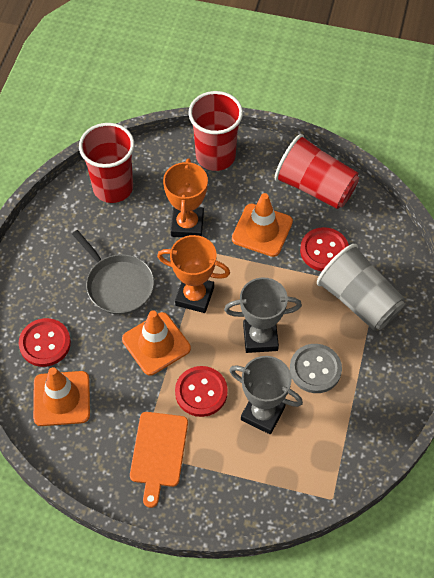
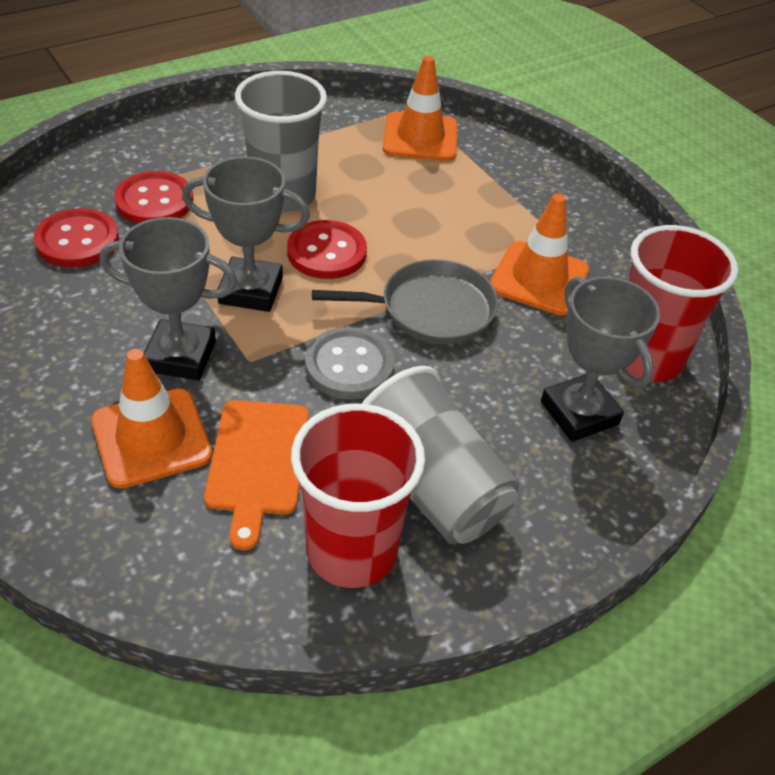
grey cup: [317,244,405,331] = 1 -> [235,71,327,213] [361,366,519,544] = 2
grey trophy: [224,278,302,353] [229,356,303,434] = 2 -> [100,217,238,381] [182,156,310,312] [541,276,660,442] = 3
orange trophy: [157,235,230,313] [163,158,208,237] = 2 -> none = 0
red cup: [79,123,134,203] [188,91,243,171] [275,134,359,209] = 3 -> [291,404,425,588] [626,225,738,382] = 2

